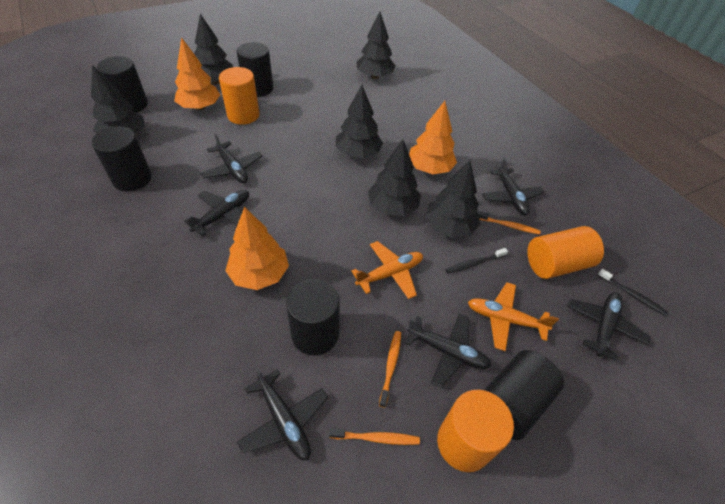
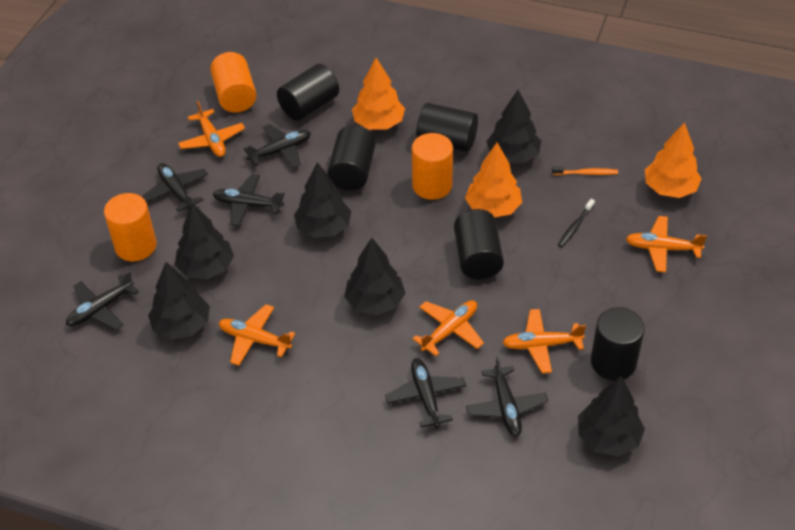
black toothbrush: [445,248,508,274] [597,269,668,316] = 2 -> [558,199,595,247] = 1
orange plane: [351,241,423,299] [468,282,559,351] = 2 -> [178,101,245,157] [219,304,295,366] [413,300,484,356] [502,309,586,373] [626,216,707,272] = 5
orange toothbrush: [329,428,420,445] [379,331,401,408] [478,211,541,235] = 3 -> [552,167,618,175] = 1

